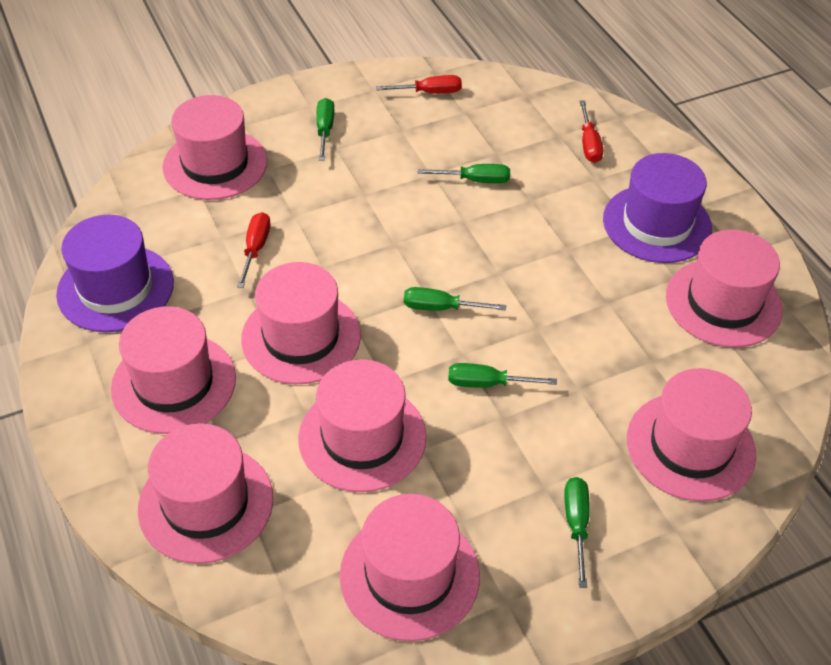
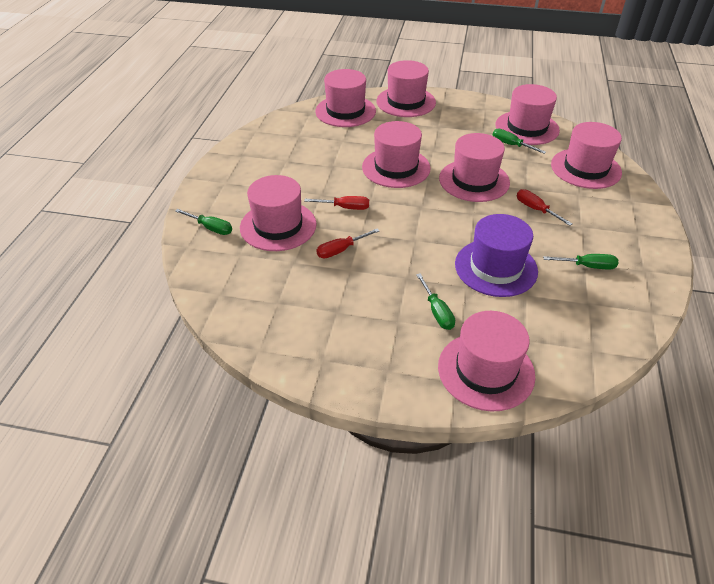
green screwdriver: [316,98,335,161] [404,287,506,311] [418,164,510,184] [448,363,557,388] [564,477,590,588] = 5 -> [175,209,232,235] [416,273,455,330] [492,128,546,154] [543,254,618,269] = 4
purple hat: [56,215,174,332] [603,153,712,263] = 2 -> [455,214,538,297] = 1

